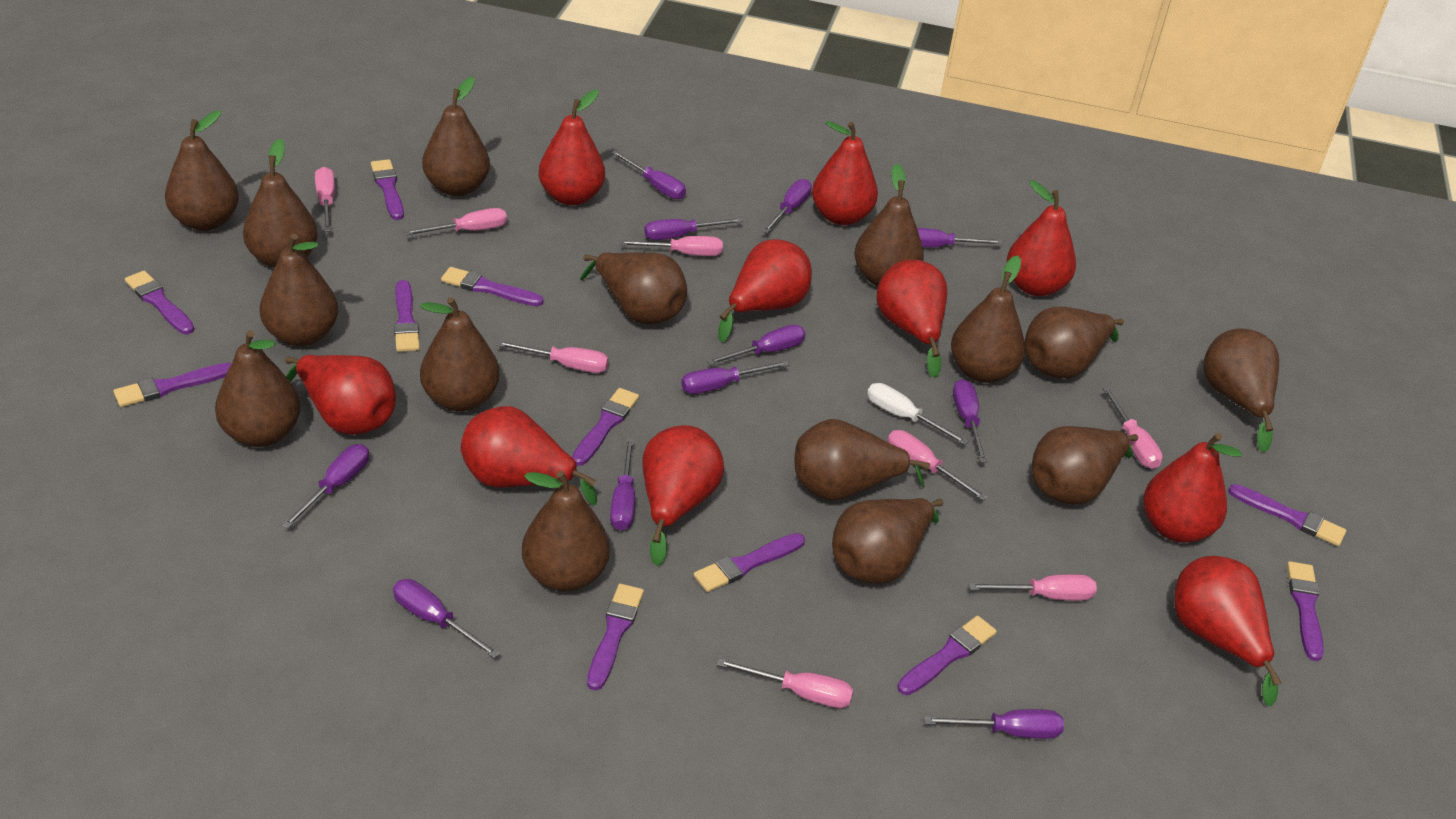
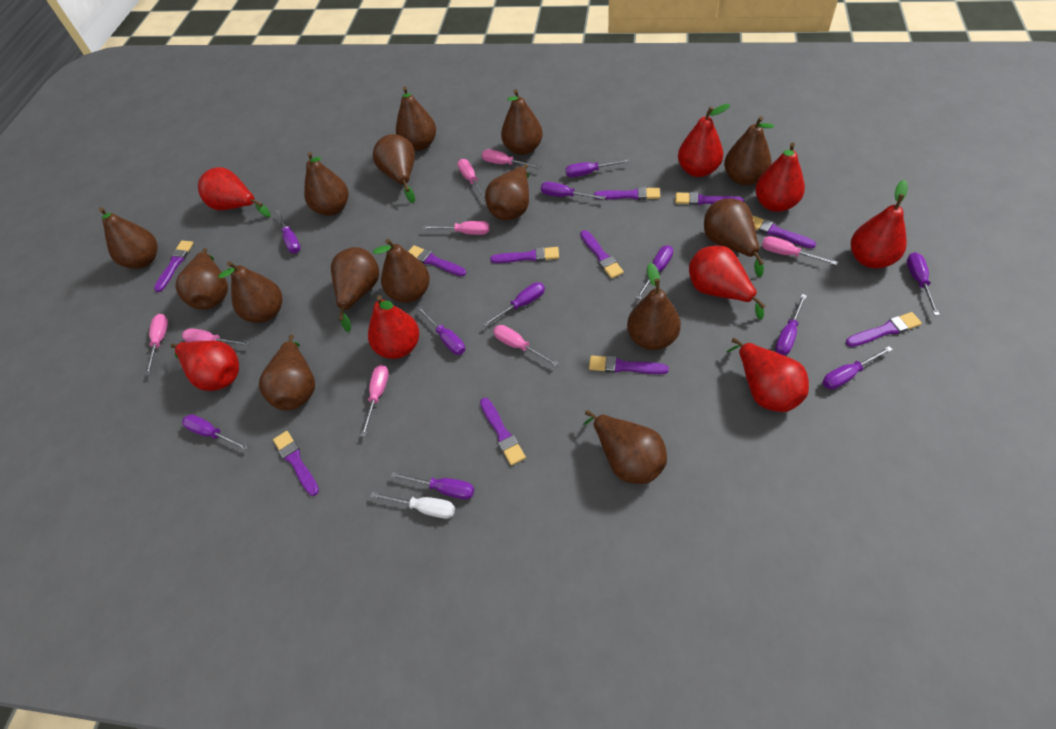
red pear: [285,355,396,435] [461,406,597,505] [539,90,605,206] [642,425,724,566] [718,239,812,342] [812,121,878,225] [876,259,947,378] [1007,180,1076,296] [1144,433,1242,543] [1174,556,1282,706] = 10 -> [171,341,239,391] [198,167,270,217] [368,295,419,359] [678,104,730,177] [689,246,765,320] [726,338,809,412] [755,143,805,212] [851,180,908,269] = 8

